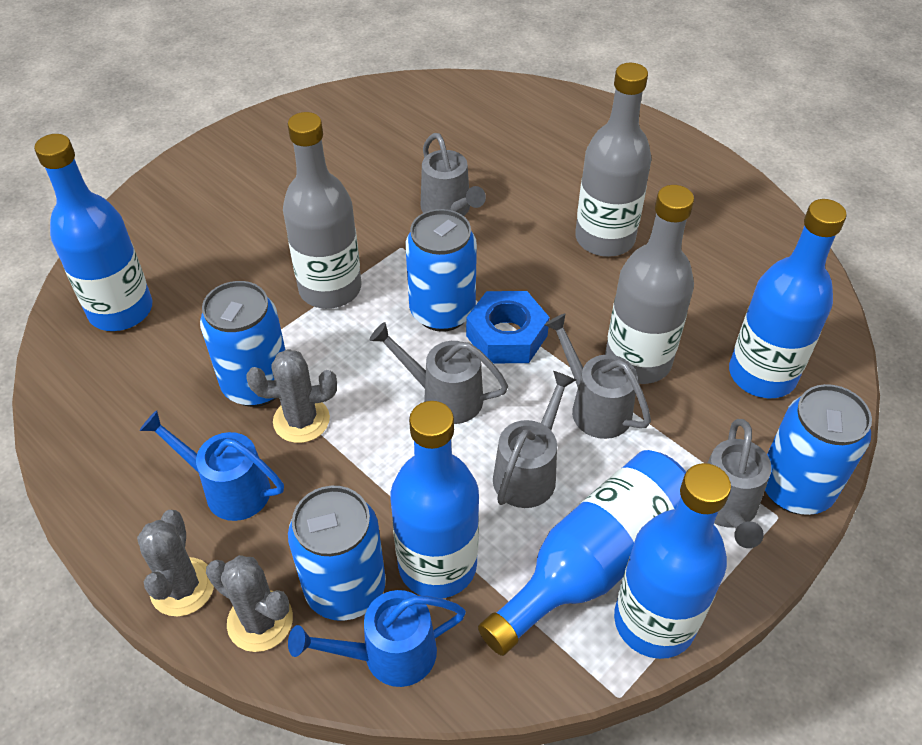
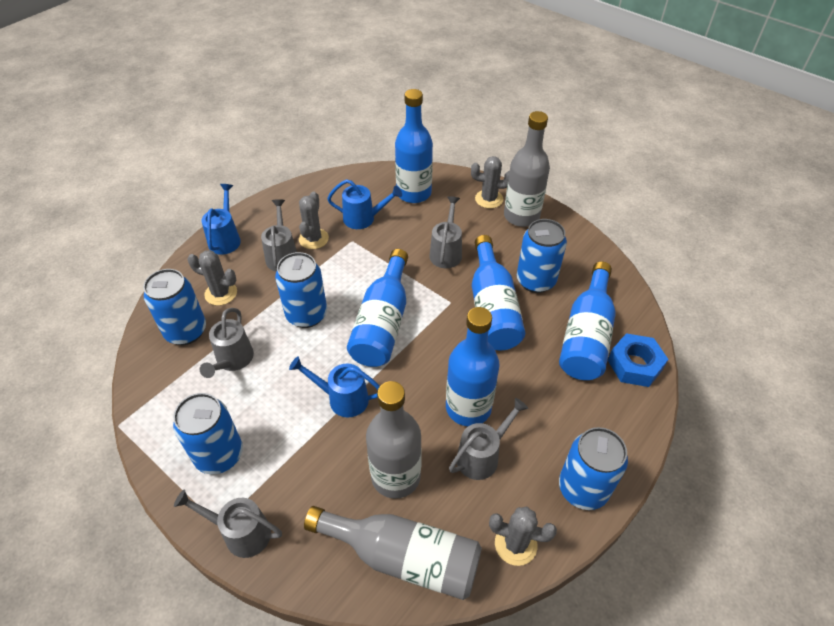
blue can: [200,281,286,407] [288,486,386,621] [405,209,477,332] [765,384,872,515] = 4 -> [143,269,206,345] [173,393,243,474] [275,252,327,328] [517,219,567,293] [559,427,628,510] = 5
blue watering can: [140,410,284,521] [288,590,466,687] = 2 -> [201,184,241,255] [289,356,380,418] [327,179,402,229] = 3
grey cactus: [137,510,214,616] [206,555,293,652] [246,349,337,443] = 3 -> [188,250,237,306] [299,191,329,249] [471,156,510,209] [489,507,557,566] = 4

